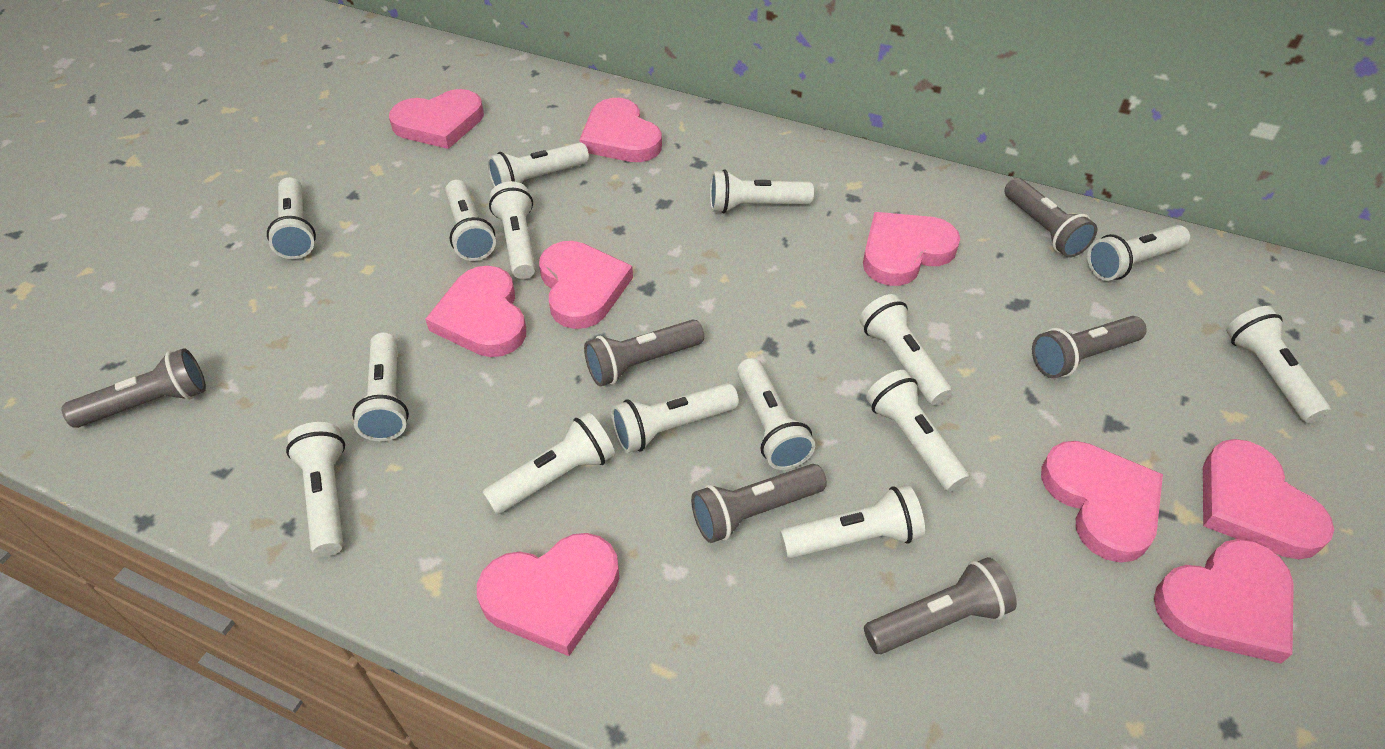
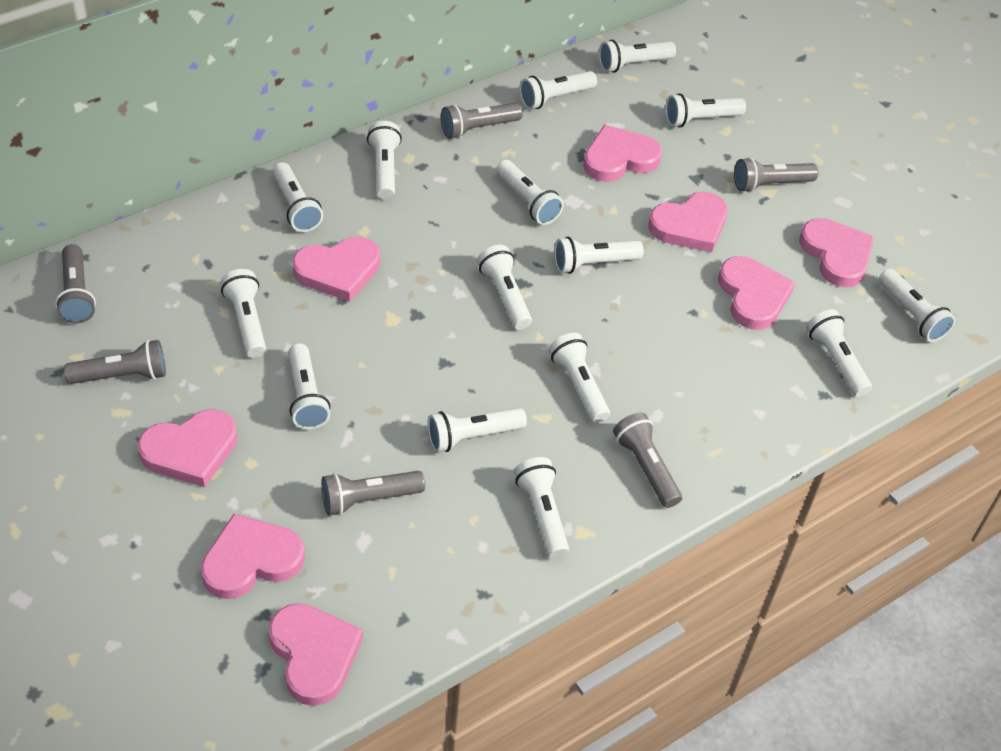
pink heart: [389,89,484,149] [425,266,526,357] [477,533,619,656] [539,241,633,329] [579,98,662,162] [863,212,960,286] [1041,441,1163,563] [1154,539,1294,663] [1203,439,1334,559] = 9 -> [138,409,237,487] [201,514,305,599] [269,603,363,706] [292,237,380,302] [583,125,662,182] [648,191,728,253] [718,256,795,330] [799,218,874,287] = 8

